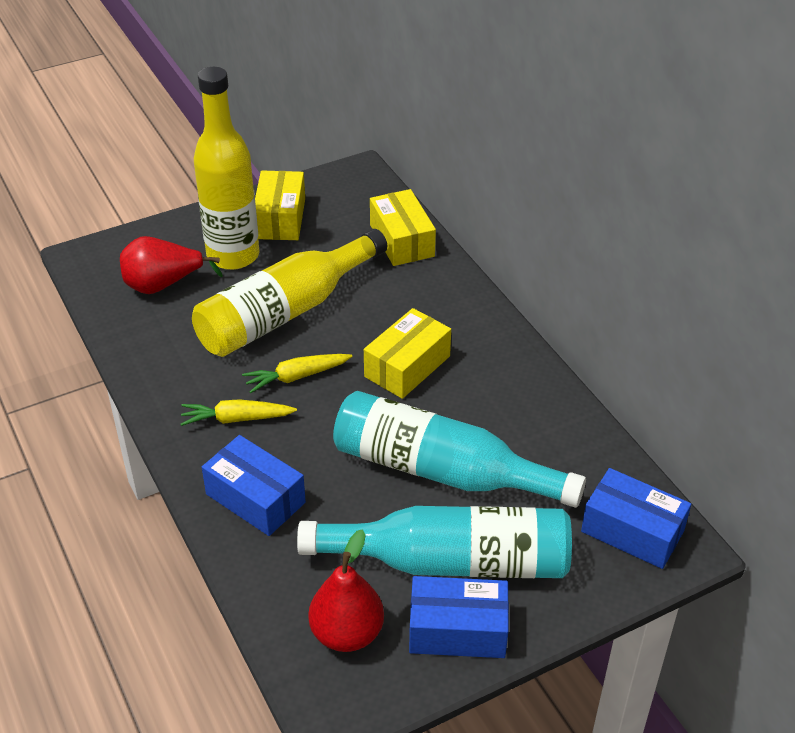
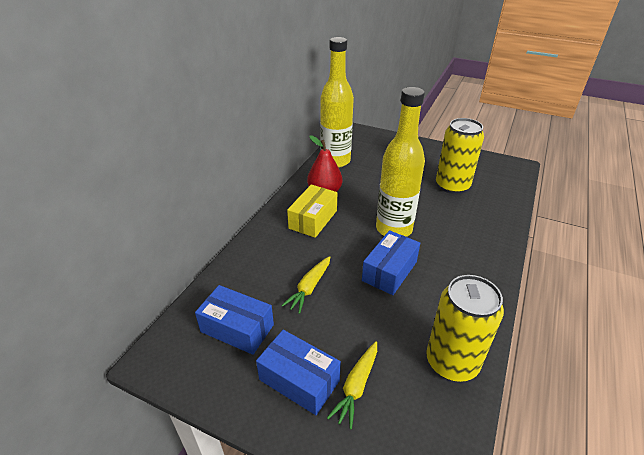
red pear: [120,236,223,294] [308,529,384,652] = 2 -> [307,135,342,192] = 1
turquoise bottle: [297,506,572,578] [333,391,586,508] = 2 -> none = 0
yellow box: [255,171,305,240] [364,308,451,399] [370,189,436,266] = 3 -> [287,184,337,238] = 1
yellow can: none = 0 -> [426,275,504,382] [436,118,484,194] = 2

